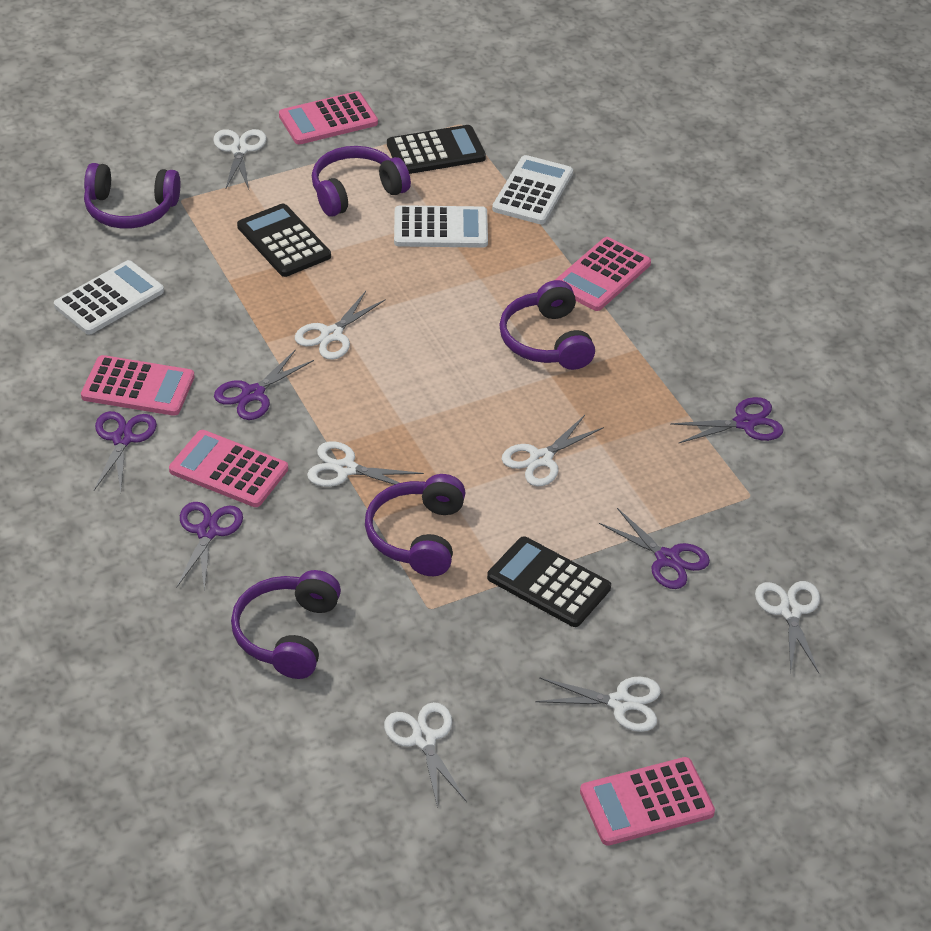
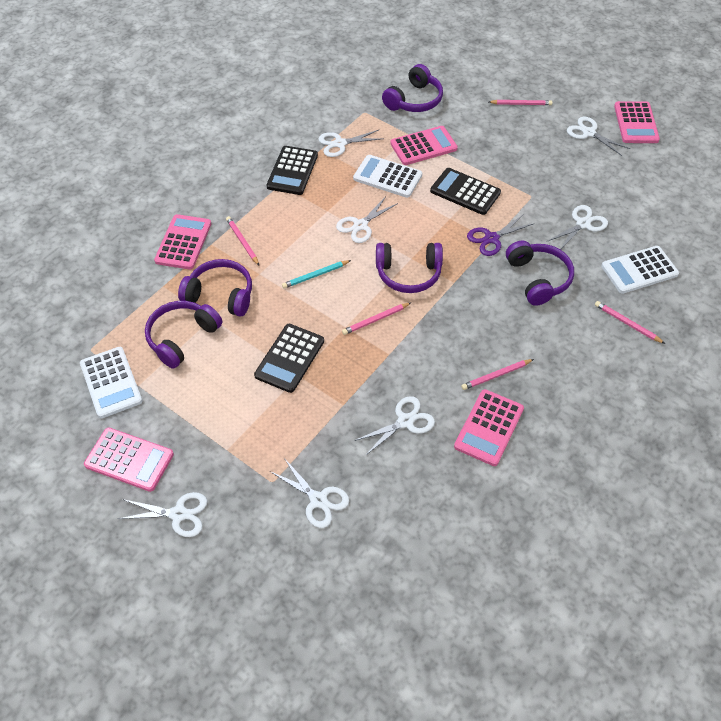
pink pencil: none = 0 -> [226,216,259,265] [342,303,411,335] [461,359,534,390] [489,100,553,105] [595,301,665,344] = 5
purple scissors: [94,411,157,491] [176,502,243,592] [214,349,314,420] [599,508,710,589] [670,397,784,444] = 5 -> [467,214,535,256] = 1
turquoise pencil: none = 0 -> [282,260,351,288] = 1

